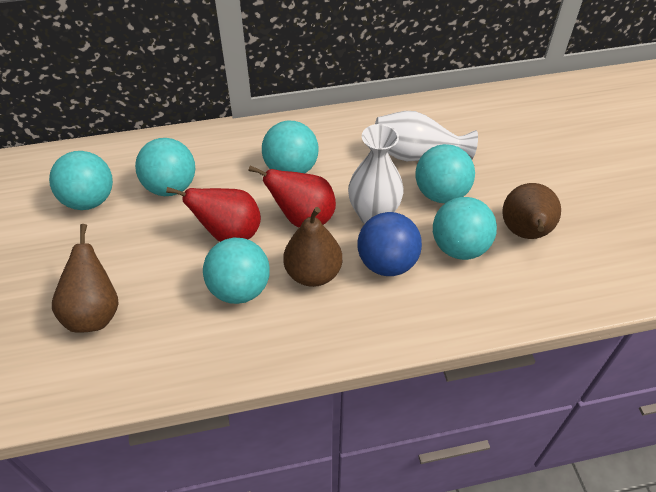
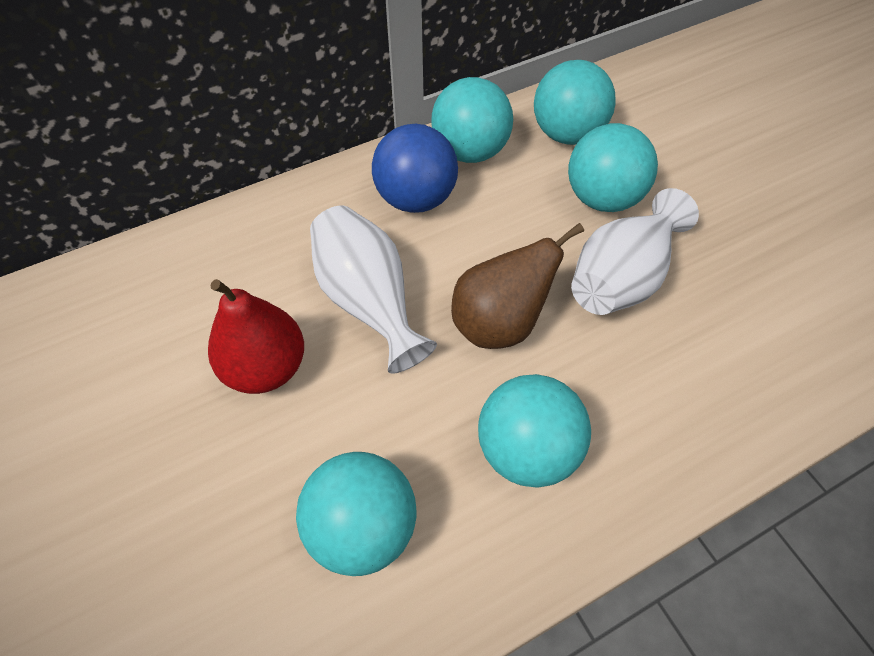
brown pear: [52,224,119,333] [283,207,342,287] [502,183,561,239] = 3 -> [451,223,584,349] = 1
red pear: [166,187,261,242] [248,165,336,227] = 2 -> [208,279,304,394] = 1
turquoise ball: [49,151,113,210] [135,138,195,196] [203,238,270,304] [262,121,319,173] [415,144,475,203] [433,197,497,260] = 6 -> [296,452,417,576] [431,77,513,163] [478,374,591,488] [534,60,616,145] [568,123,658,212] = 5

